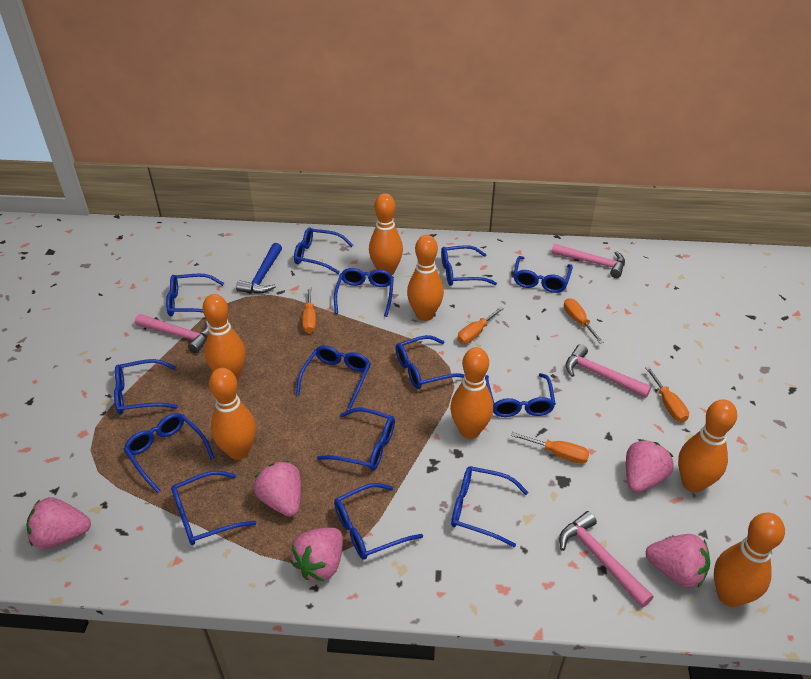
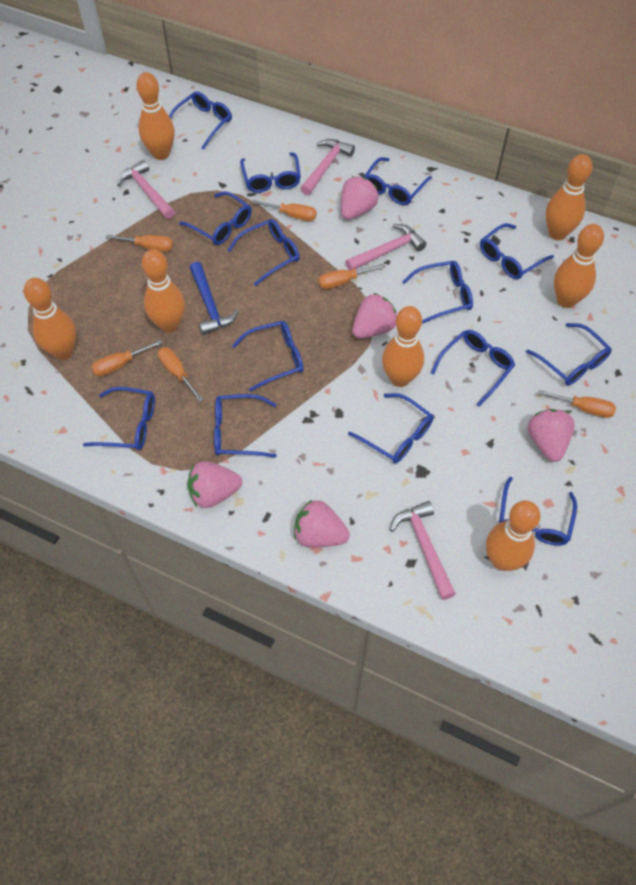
orange screwdriver: [302,287,316,333] [457,307,504,344] [511,432,590,464] [564,298,604,344] [645,367,689,422] = 5 -> [91,340,162,376] [106,235,173,252] [158,347,204,402] [252,200,317,221] [318,263,386,289] [538,390,616,418] = 6

